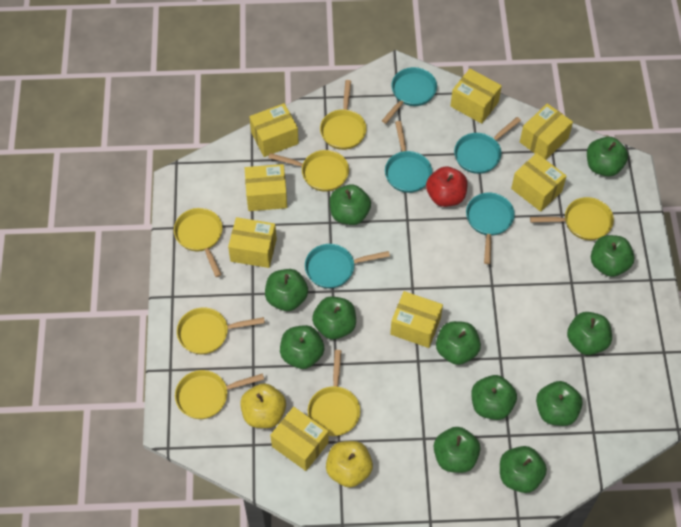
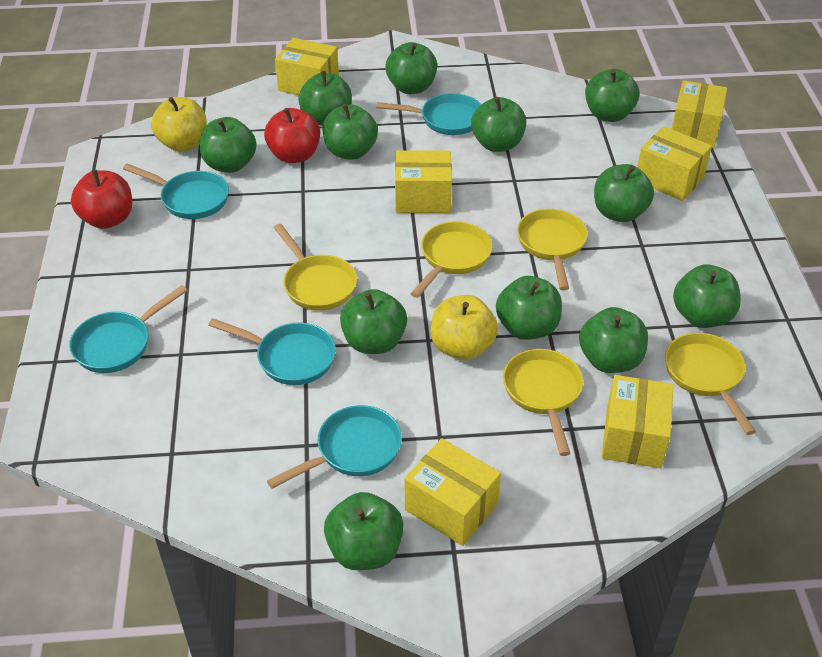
red apple: [426,166,468,207] = 1 -> [71,169,132,229] [264,108,320,163] = 2
yellow box: [228,217,277,268] [245,164,287,211] [249,103,299,157] [270,407,329,471] [390,291,443,348] [450,69,502,124] [511,153,567,212] [520,103,573,160] = 8 -> [275,38,339,95] [395,150,452,213] [405,438,501,546] [602,375,674,468] [637,126,712,201] [672,80,727,148] = 6
yellow pan: [174,208,223,277] [175,370,264,419] [177,307,265,354] [268,150,349,192] [308,350,360,436] [320,80,367,150] [530,197,614,240] = 7 -> [274,224,357,311] [411,221,492,298] [503,349,583,456] [517,209,588,290] [665,333,756,435] = 5

